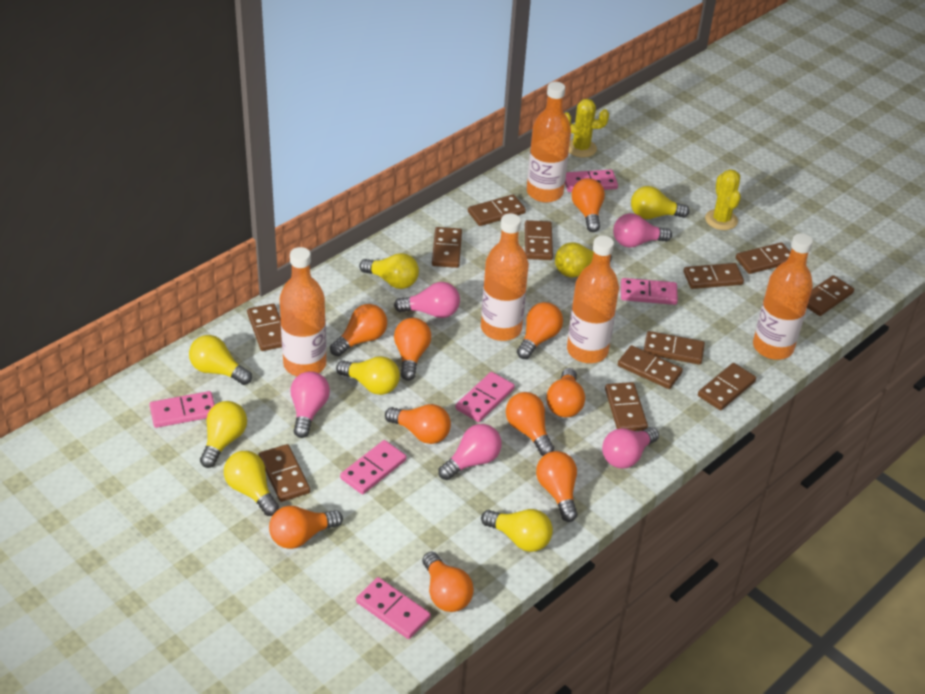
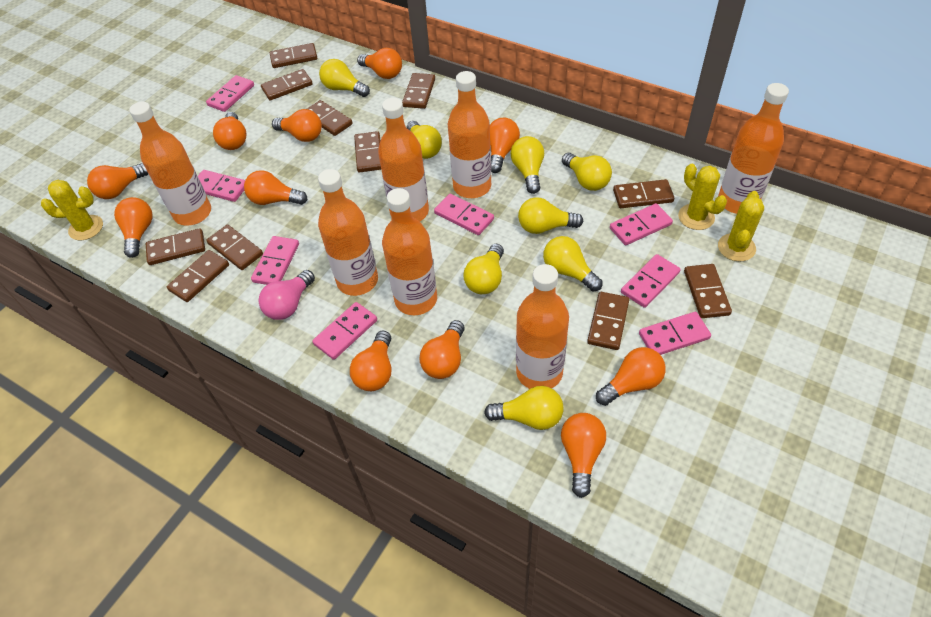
brown domino: [247,304,282,351] [259,444,310,502] [432,227,462,268] [468,194,526,226] [525,220,553,260] [605,382,648,431] [618,345,683,389] [644,331,705,365] [683,263,744,289] [698,363,756,410] [736,242,790,274] [807,275,854,316] = 12 -> [145,228,205,265] [167,250,229,302] [206,225,263,270] [261,69,313,100] [270,43,317,68] [307,100,353,136] [354,131,381,173] [402,73,435,109] [587,292,630,350] [613,179,674,208] [684,264,732,318] = 11
orange bottle: [280,247,326,376] [481,213,529,341] [527,82,571,203] [567,236,619,363] [753,233,813,360] = 5 -> [129,102,211,226] [318,169,378,296] [378,98,429,222] [382,188,437,315] [448,71,491,198] [516,264,569,389] [718,83,789,214] = 7
orange light bulb: [269,506,343,549] [330,304,387,357] [385,404,451,444] [394,318,431,381] [422,552,474,612] [506,392,554,456] [517,302,563,359] [536,451,577,522] [546,368,585,417] [571,178,605,232] = 10 -> [87,163,148,199] [114,197,152,258] [213,112,247,150] [244,170,308,205] [272,109,322,142] [350,331,392,391] [357,48,402,79] [419,320,465,379] [490,118,520,173] [561,413,606,498] [596,347,666,406] = 11
pink domino: [149,391,215,428] [340,440,406,494] [356,577,431,639] [455,372,515,422] [565,170,618,192] [621,278,678,305] = 6 -> [198,170,245,202] [206,75,254,112] [251,236,299,285] [312,302,377,360] [434,194,494,235] [610,203,673,245] [621,254,681,308] [639,312,711,355] = 8
pink light bulb: [291,371,330,438] [394,282,460,318] [438,424,502,480] [602,427,659,468] [613,213,672,248] = 5 -> [259,270,315,320] = 1
yellow cactus: [564,99,609,158] [705,169,741,230] = 2 -> [41,180,103,240] [678,164,727,230] [718,191,764,261] = 3

